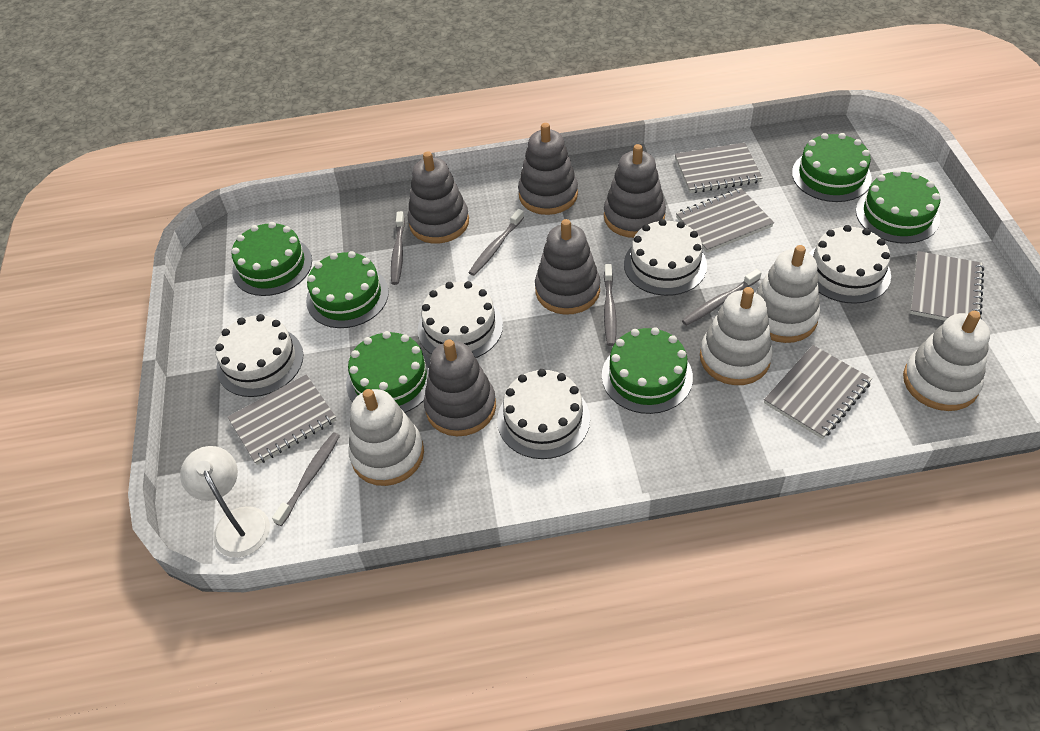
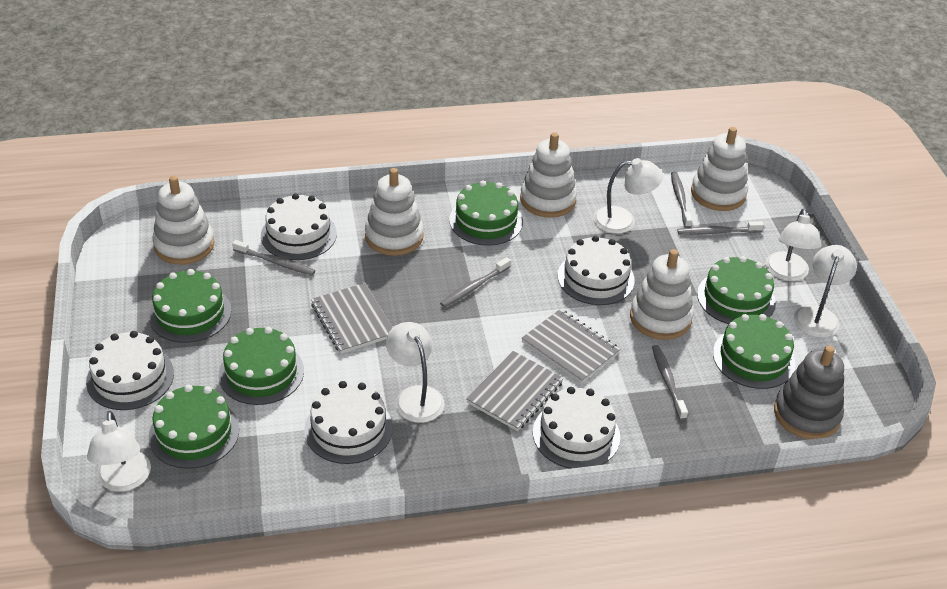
grey notebook: [228,374,336,465] [675,143,763,193] [676,188,774,253] [764,345,872,439] [910,251,984,321] = 5 -> [311,283,393,354] [466,351,564,431] [521,309,620,383] = 3
grey stacking toy: [408,151,469,244] [424,339,496,436] [518,123,578,215] [535,219,600,315] [604,144,666,238] = 5 -> [774,345,844,439] = 1
white lamp: [180,446,270,558] = 1 -> [87,411,151,492] [386,322,444,423] [593,158,663,234] [765,209,822,281] [794,245,857,338] = 5
white stacking toy: [348,389,424,486] [700,287,773,385] [755,245,820,343] [903,311,990,411] = 4 -> [153,176,214,265] [365,168,424,256] [520,132,577,218] [630,249,694,340] [691,127,748,211] = 5

